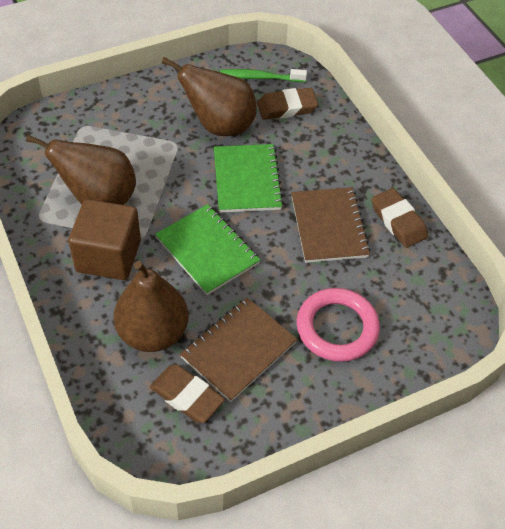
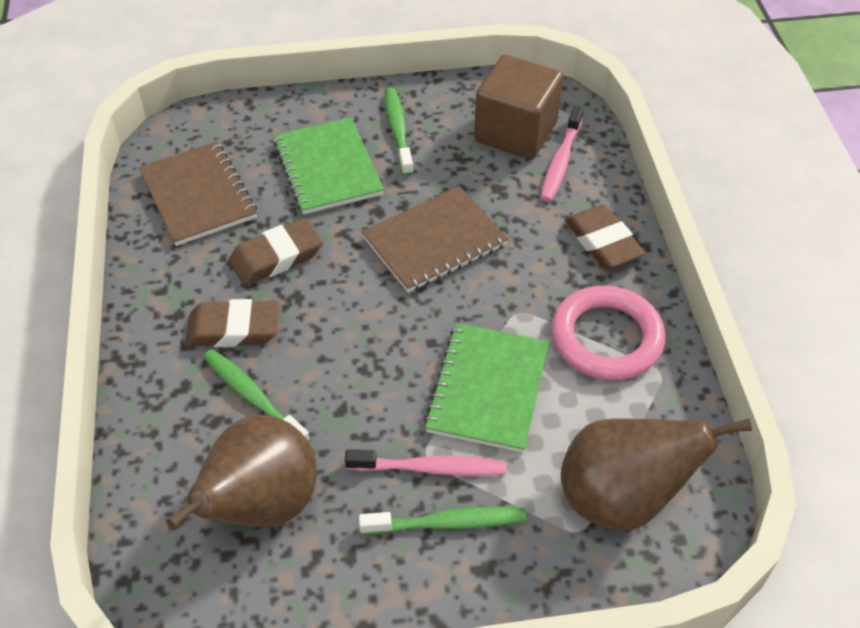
brown pear: [26,135,136,205] [114,261,188,352] [162,57,257,136] = 3 -> [166,415,317,530] [561,418,752,530] = 2
green toothbrush: [220,69,307,82] = 1 -> [203,349,310,442] [359,506,526,535] [385,87,414,176] = 3
pink toothbrush: none = 0 -> [345,450,507,476] [541,106,583,202] = 2

